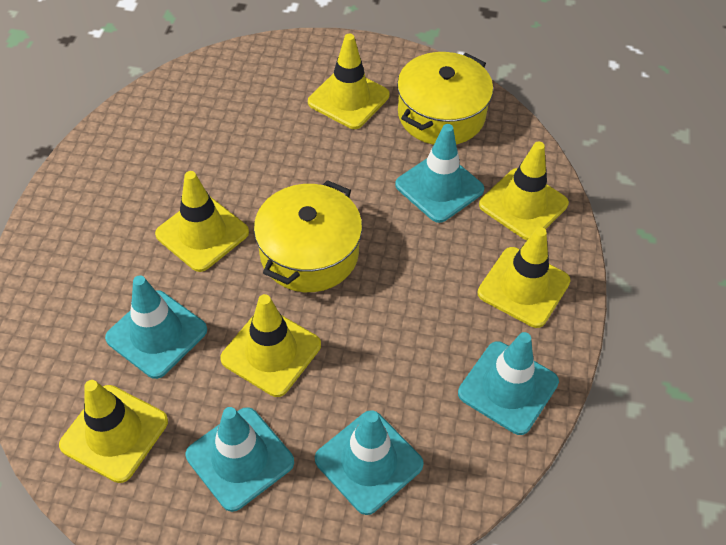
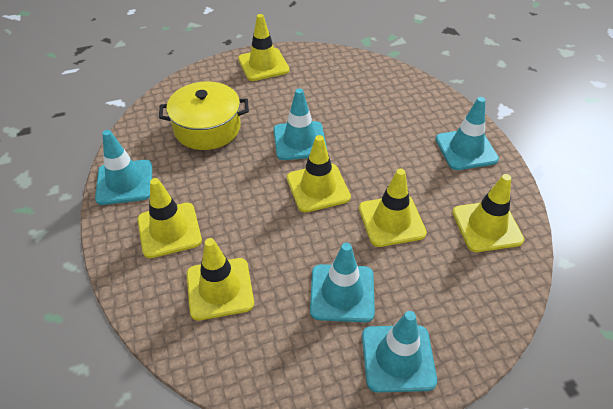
yellow pot: [254,180,362,292] [397,52,493,145] = 2 -> [159,81,249,150] = 1

